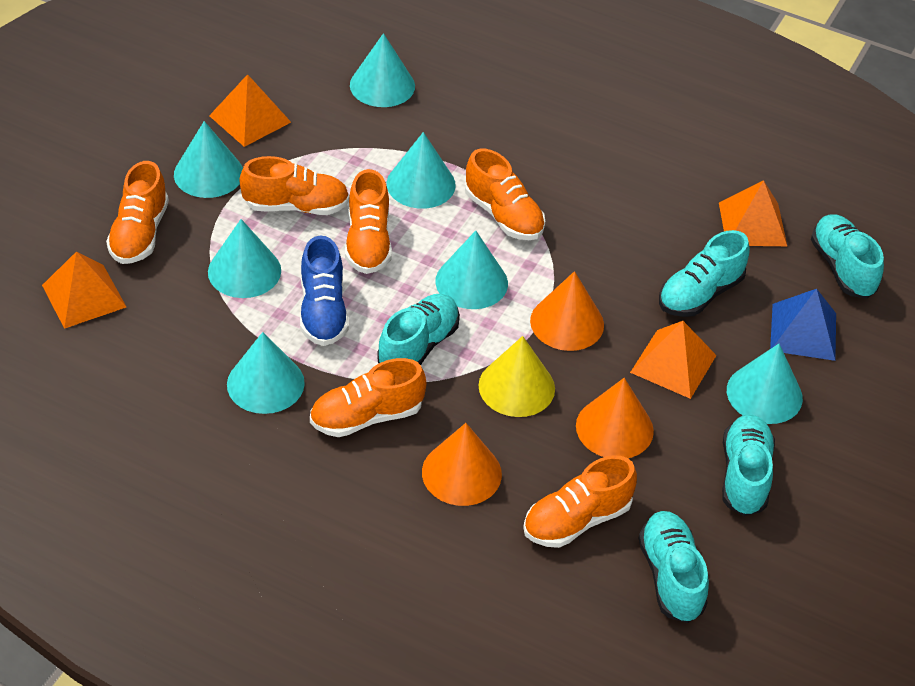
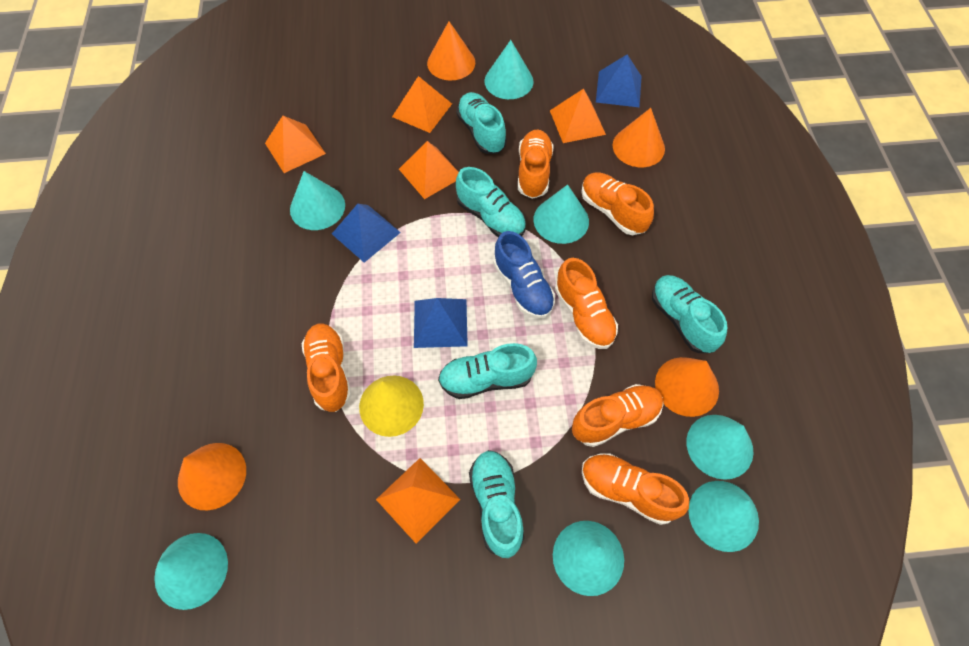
blue pyramid: [770,289,836,361] = 1 -> [332,204,401,263] [414,298,468,348] [596,55,642,107] = 3
orange cone: [422,423,502,506] [530,271,604,351] [576,378,654,458] = 3 -> [178,443,246,510] [427,21,475,80] [613,108,665,167] [655,357,719,417] = 4
orange pyramid: [42,251,126,329] [209,74,291,147] [630,321,717,399] [719,180,787,246] = 4 -> [265,116,326,173] [376,458,461,544] [392,76,452,133] [399,141,459,199] [550,88,606,143] = 5

